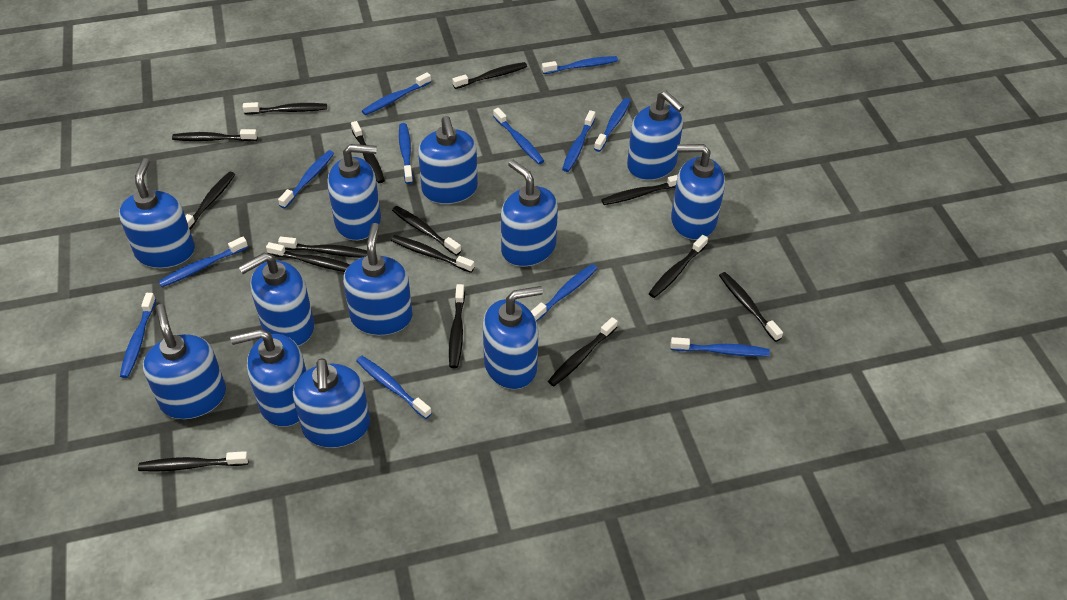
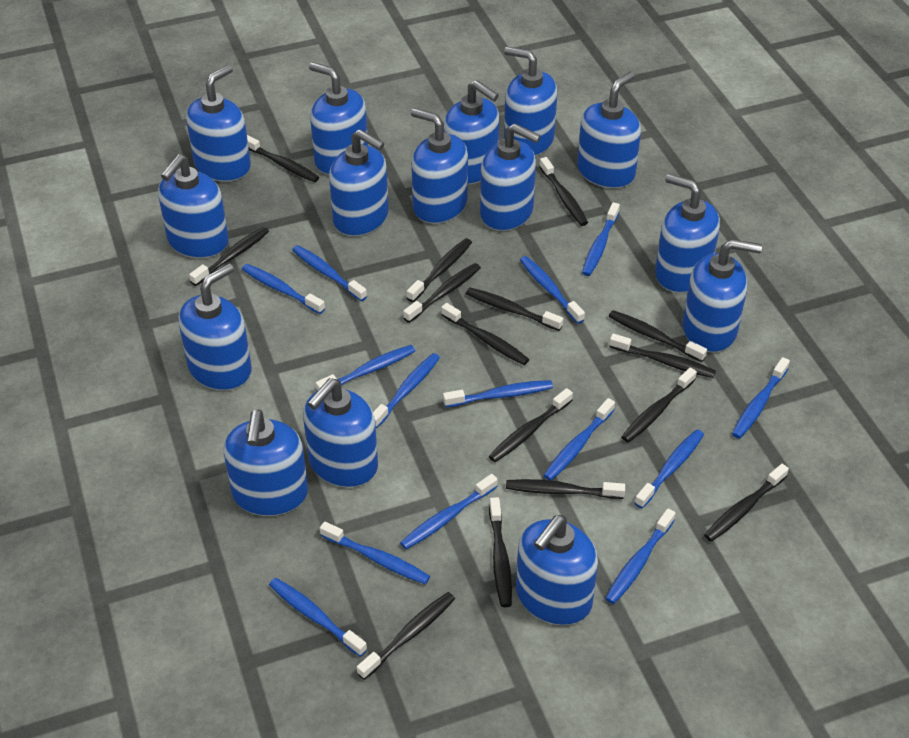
blue soap dispenser: [119,158,195,268] [143,304,226,419] [230,329,306,427] [238,253,314,346] [293,358,370,448] [327,144,381,240] [343,223,412,335] [418,116,478,204] [483,286,543,389] [501,160,558,266] [627,91,684,180] [671,144,725,240] = 12 -> [158,154,229,258] [178,263,252,390] [186,65,251,181] [224,409,308,516] [303,378,378,487] [309,62,368,175] [329,129,389,236] [411,108,468,223] [444,80,499,184] [480,124,540,231] [504,47,557,156] [516,515,598,625] [577,72,641,188] [655,174,720,293] [682,239,762,352] = 15
blue toothbrush: [120,293,156,378] [158,237,248,287] [278,150,334,209] [356,356,432,419] [362,72,431,115] [399,123,413,184] [493,108,544,164] [531,264,597,322] [542,56,618,74] [562,110,595,172] [594,98,631,152] [670,337,770,357] = 12 -> [242,264,325,314] [269,578,367,657] [292,245,367,301] [316,345,415,391] [320,521,430,585] [373,353,440,428] [400,474,498,549] [443,380,553,407] [520,256,585,324] [543,398,615,481] [582,202,620,276] [605,508,675,604] [635,429,704,508] [732,357,790,439] = 14

